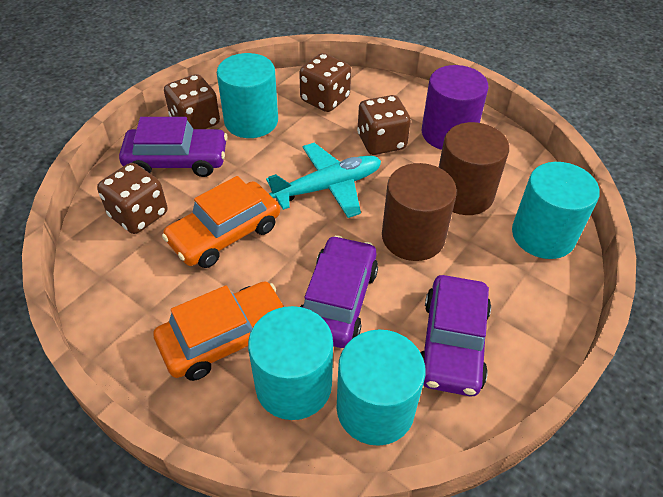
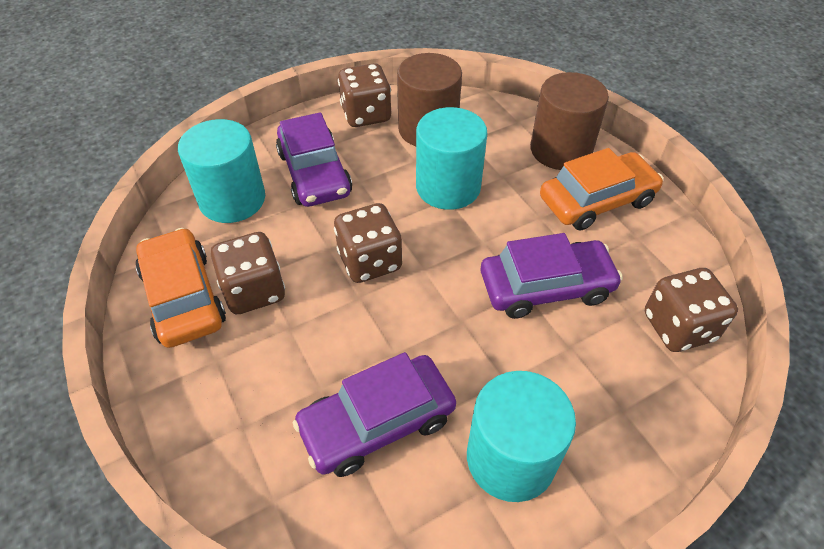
purple cylinder: [422,65,488,150] = 1 -> none = 0
turquoise cylinder: [217,53,278,138] [248,306,333,420] [337,329,426,446] [512,162,600,259] = 4 -> [178,119,265,223] [416,107,487,210] [467,371,576,502] = 3
turquoise plane: [266,143,381,218] = 1 -> none = 0

